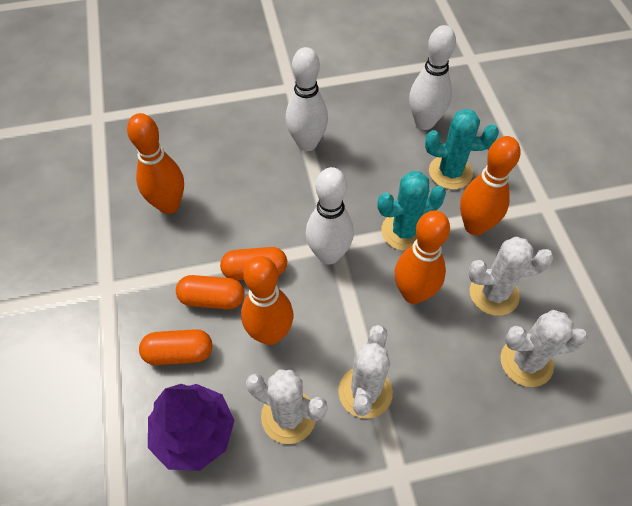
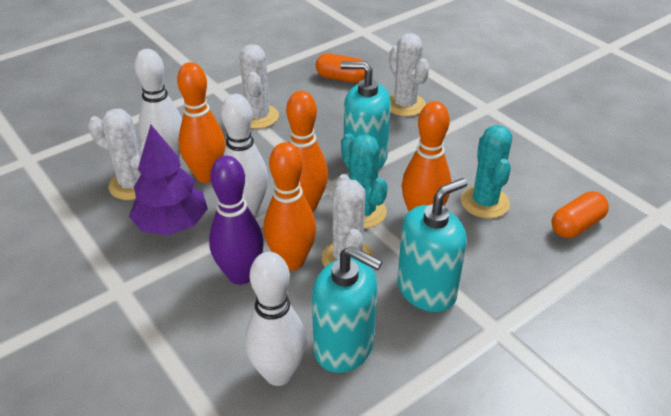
orange capsule: [139,329,212,365] [176,275,244,309] [220,247,287,280] = 3 -> [316,53,365,83] [551,191,609,238] = 2
purple bowling pin: none = 0 -> [209,156,264,285] = 1
turquoise soap dispenser: none = 0 -> [312,246,383,373] [340,61,391,170] [397,178,468,312] = 3

